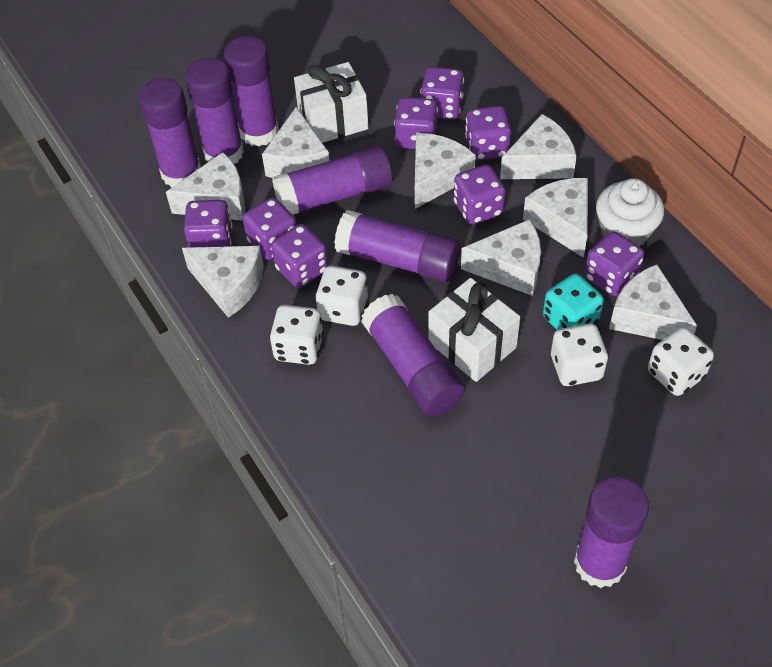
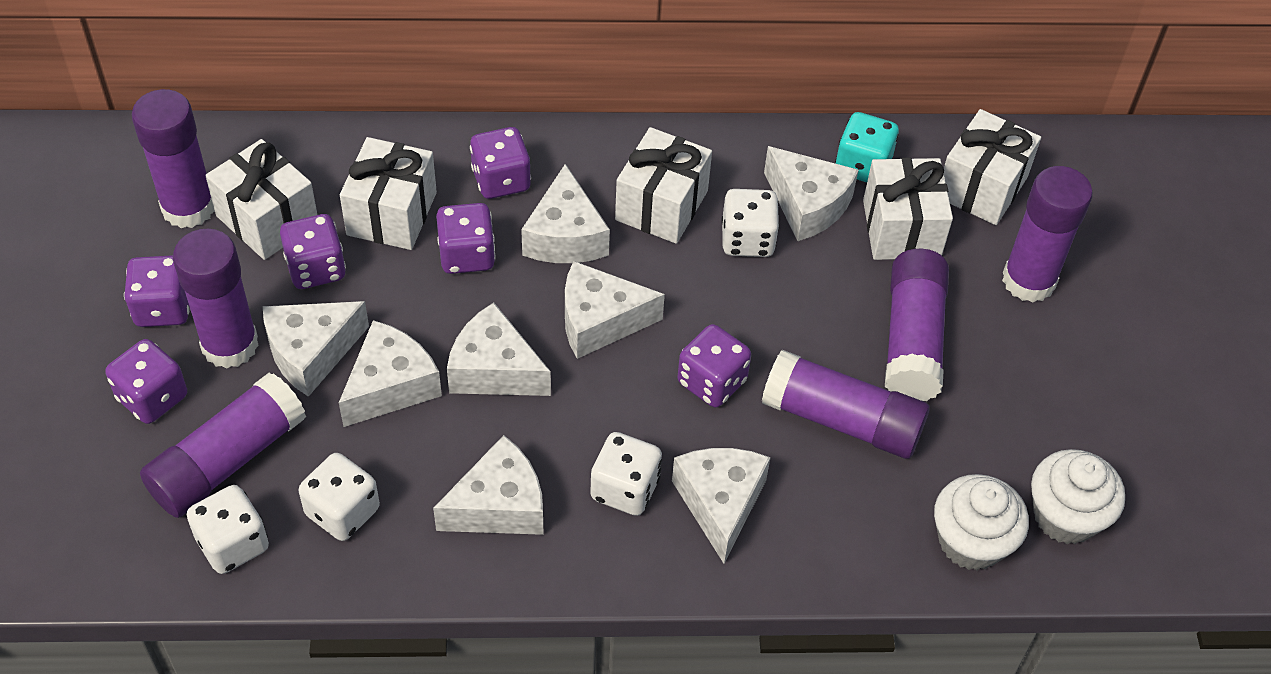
purple dice: [184,200,233,248] [242,198,297,260] [271,224,328,288] [394,97,438,149] [420,67,464,119] [454,165,505,224] [465,106,511,160] [584,231,644,296] = 8 -> [105,339,187,424] [124,255,189,327] [280,214,346,289] [436,203,495,274] [470,127,531,199] [678,324,751,407] = 6
purple glue stick: [138,78,201,188] [185,58,244,164] [224,36,279,146] [272,146,392,215] [334,210,460,282] [361,294,465,416] [574,477,649,588] = 7 -> [132,89,215,228] [140,373,306,518] [173,229,259,369] [762,350,930,459] [885,249,949,401] [1002,166,1093,302] = 6
white cupcake: [596,178,664,247] = 1 -> [934,474,1029,570] [1031,449,1125,544] = 2
white gift: [294,62,369,143] [428,278,520,382] = 2 -> [205,139,317,260] [340,137,437,250] [615,127,712,244] [863,157,953,260] [944,109,1041,225] = 5

